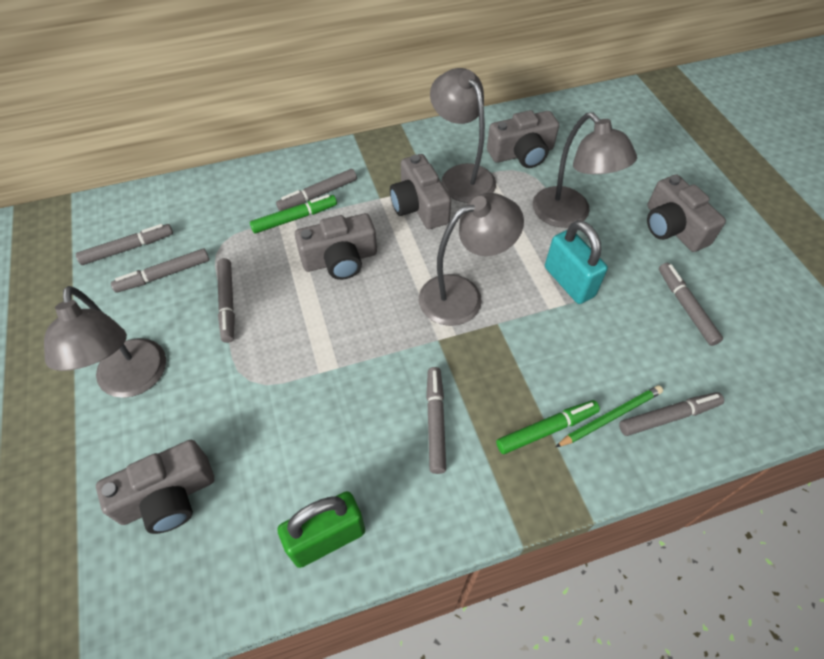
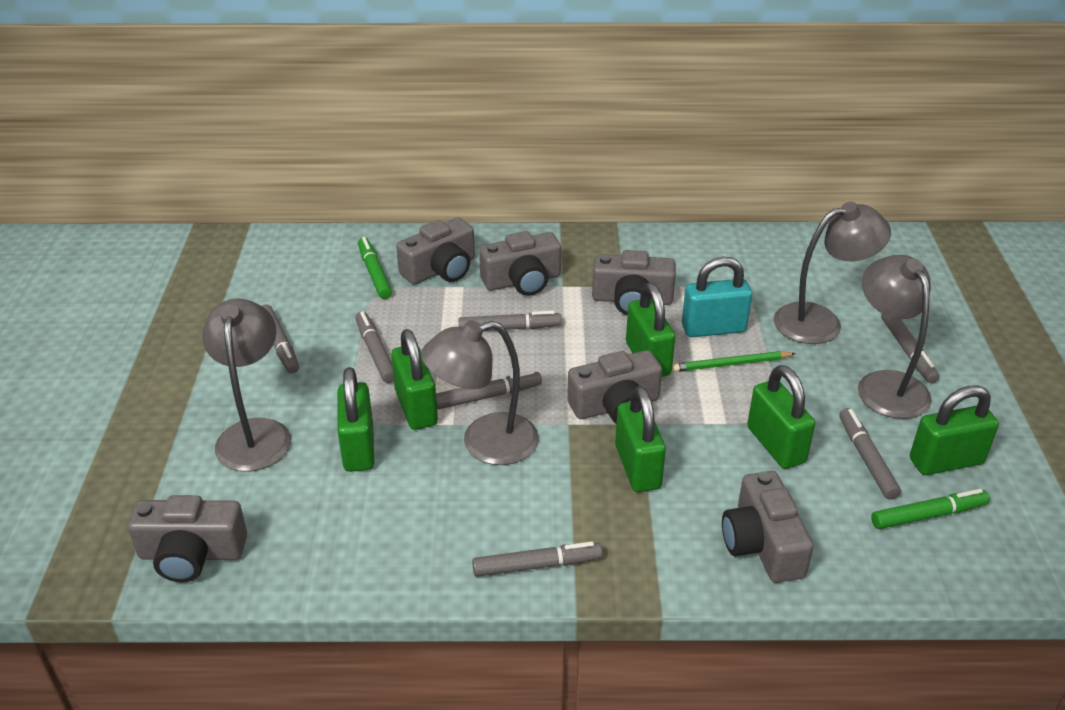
green padlock: [277,491,365,568] = 1 -> [338,367,374,472] [391,329,438,430] [615,386,666,492] [626,283,675,377] [747,365,815,469] [910,386,999,475] = 6
grey camera: [96,440,214,534] [295,213,377,280] [390,154,451,229] [487,110,559,168] [647,175,726,252] = 5 -> [128,495,247,582] [396,217,475,284] [479,231,561,296] [567,350,662,424] [592,250,676,315] [722,471,814,583] = 6

